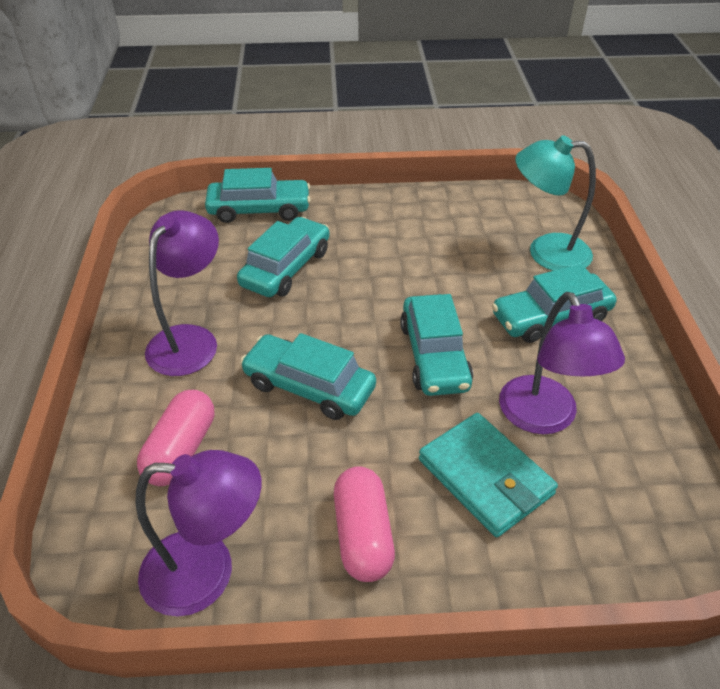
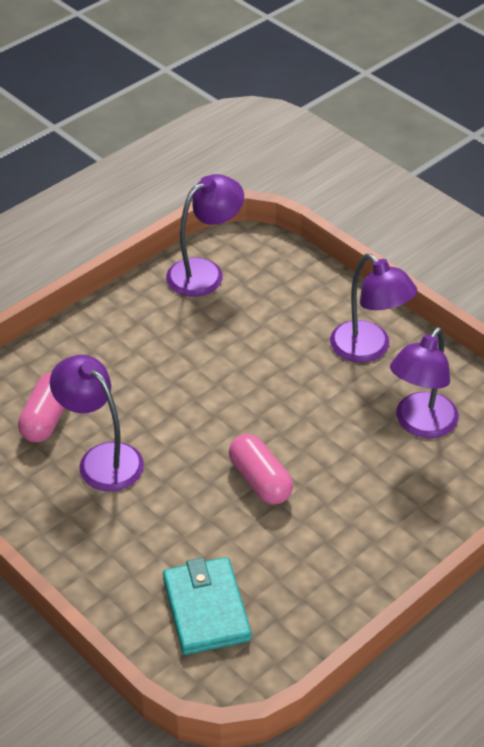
purple lamp: [135,450,261,617] [145,210,219,376] [499,292,625,434] = 3 -> [50,355,144,492] [166,174,244,296] [330,254,417,362] [390,327,459,438] = 4
turquoise car: [205,168,311,223] [237,217,329,297] [240,333,376,420] [400,294,473,396] [492,264,617,343] = 5 -> none = 0
turquoise lamp: [515,135,596,271] = 1 -> none = 0

